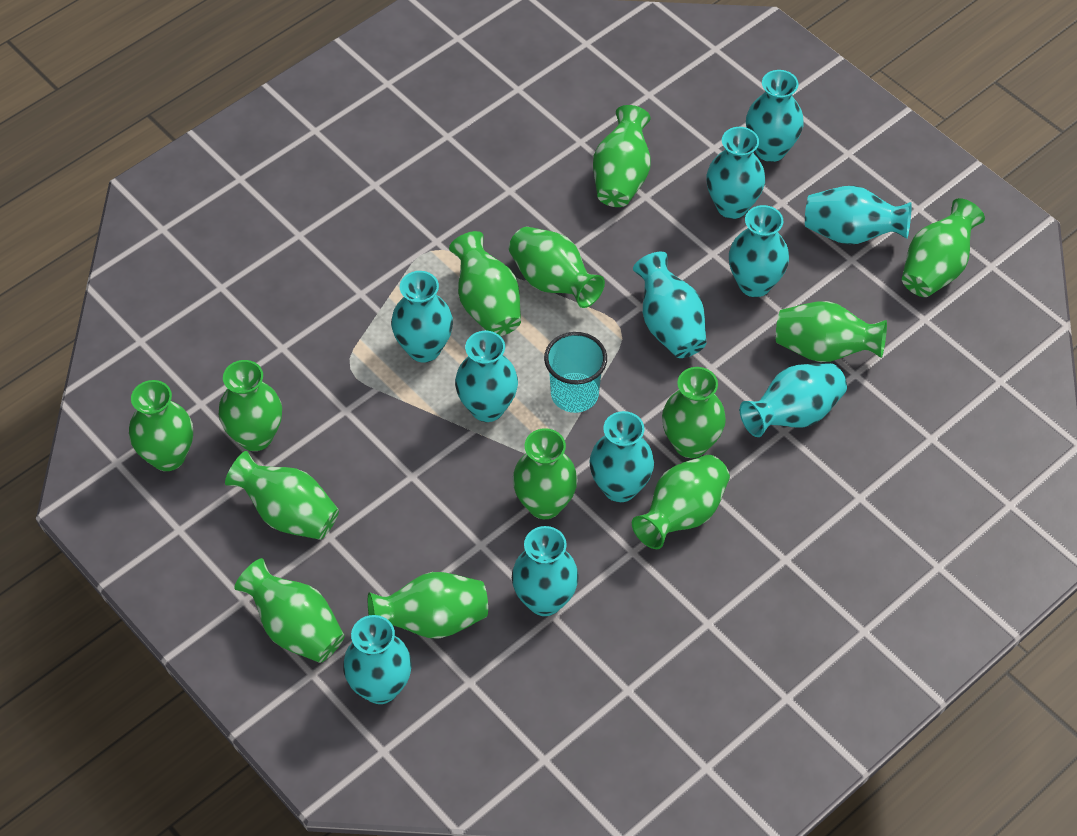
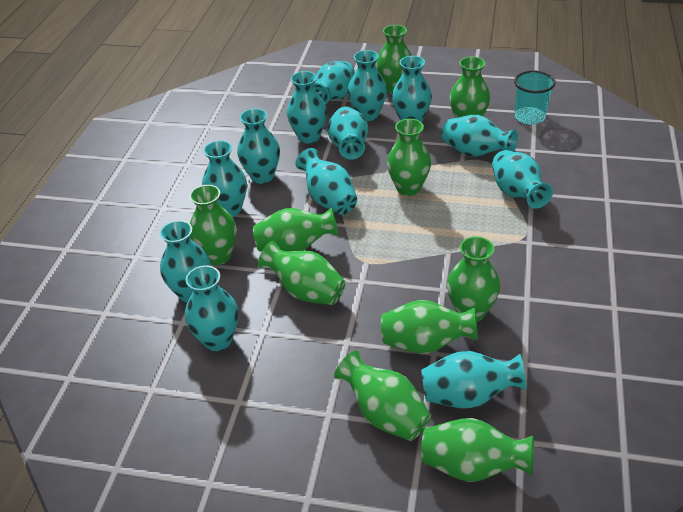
green vase: [129,380,193,471] [219,360,282,451] [225,451,339,540] [234,558,345,663] [368,572,488,639] [449,231,521,336] [509,227,605,308] [513,428,577,519] [593,105,651,207] [632,455,730,549] [662,367,726,458] [776,301,887,362] [902,198,985,297] = 13 -> [189,185,237,265] [253,208,338,252] [258,241,346,305] [334,351,431,441] [376,25,412,94] [381,300,478,354] [387,119,431,196] [421,418,534,482] [447,236,500,321] [450,56,490,118] = 10
turquoise vase: [343,615,412,704] [391,271,453,363] [455,331,518,422] [512,526,579,616] [589,411,654,502] [633,252,706,358] [706,127,765,219] [729,205,789,297] [740,363,847,437] [746,70,804,162] [805,186,912,245] = 11 -> [160,220,211,303] [185,266,239,351] [202,140,247,217] [237,109,280,184] [287,71,327,144] [295,148,357,215] [313,61,355,105] [328,106,368,160] [348,50,387,121] [392,56,432,122] [421,351,527,409] [442,115,518,156] [492,150,553,209] = 13

